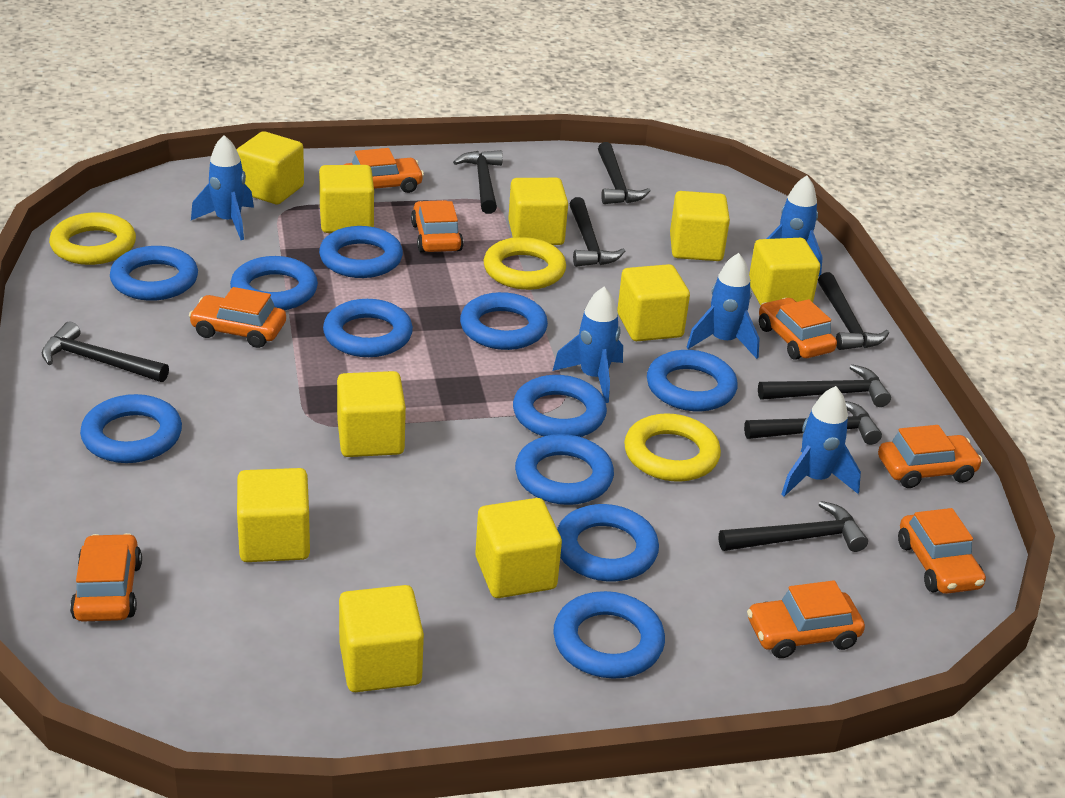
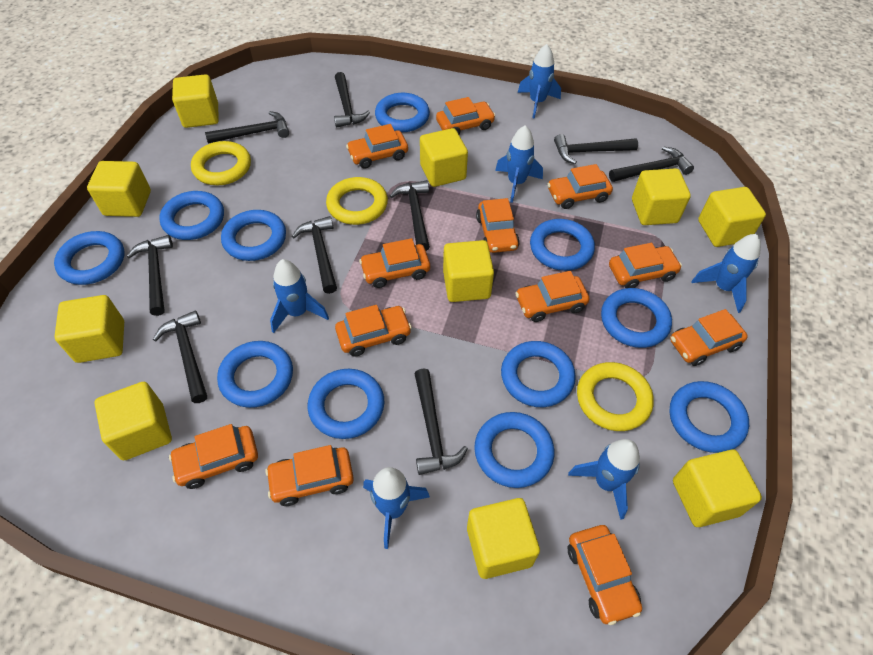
black hammer: [42,321,169,382] [453,150,503,214] [570,197,625,267] [598,142,651,204] [719,501,868,552] [744,401,882,445] [758,364,891,407] [818,272,889,350] = 8 -> [127,235,173,316] [153,311,207,403] [205,111,289,144] [292,216,337,294] [334,72,370,128] [390,180,430,251] [414,369,468,475] [554,134,638,164] [609,146,694,182] = 9
blue rocket: [191,135,254,240] [553,287,623,403] [686,253,760,359] [767,175,823,276] [781,386,861,497] = 5 -> [270,259,329,333] [363,467,430,549] [495,125,543,203] [518,44,561,119] [568,439,640,520] [691,234,761,313] = 6
orange car: [70,533,142,622] [189,287,286,348] [344,148,424,193] [411,200,464,253] [747,580,865,658] [759,298,837,360] [878,425,983,488] [898,508,986,594] = 8 -> [169,424,258,489] [265,445,354,506] [335,305,412,357] [346,124,408,169] [359,238,430,288] [436,97,496,134] [476,198,520,253] [515,271,590,322] [547,164,613,209] [568,525,642,625] [609,243,682,288] [670,309,748,366] = 12

